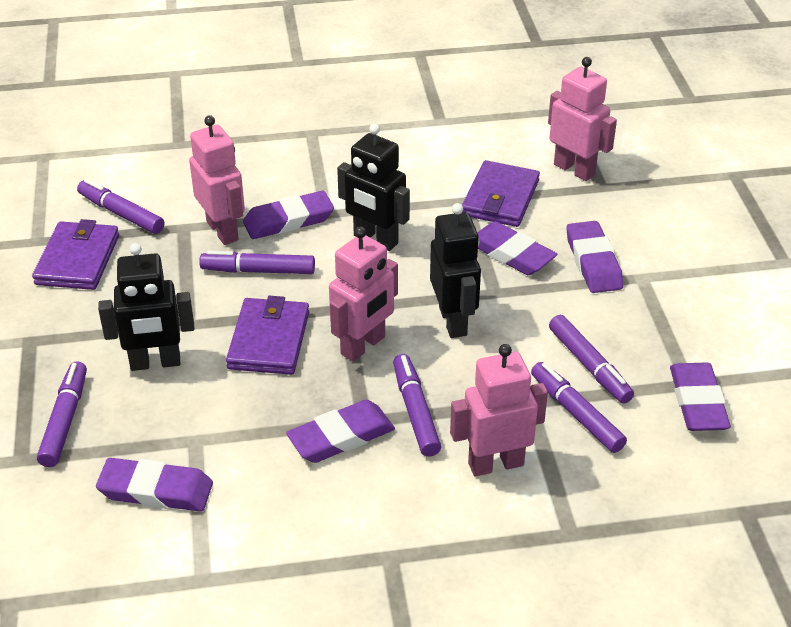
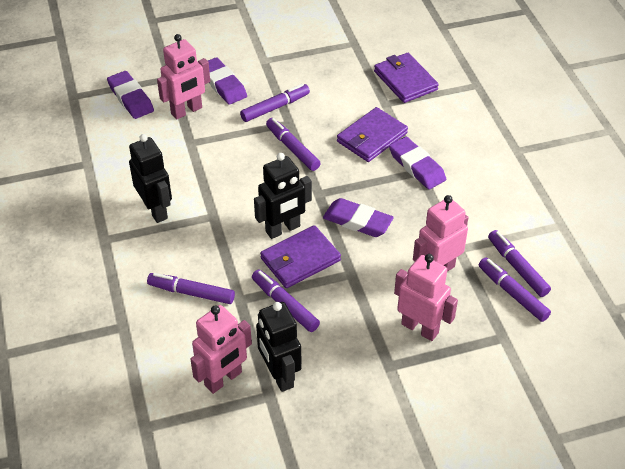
purple eraser: [96,458,213,512] [243,191,334,239] [286,400,395,463] [477,221,557,275] [566,221,623,293] [670,362,731,431] = 6 -> [107,71,154,119] [208,57,247,105] [323,198,394,237] [389,137,446,189] = 4

